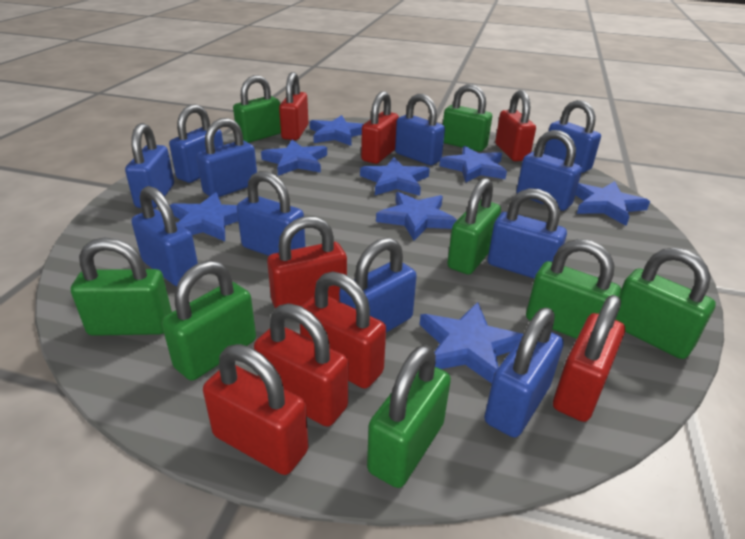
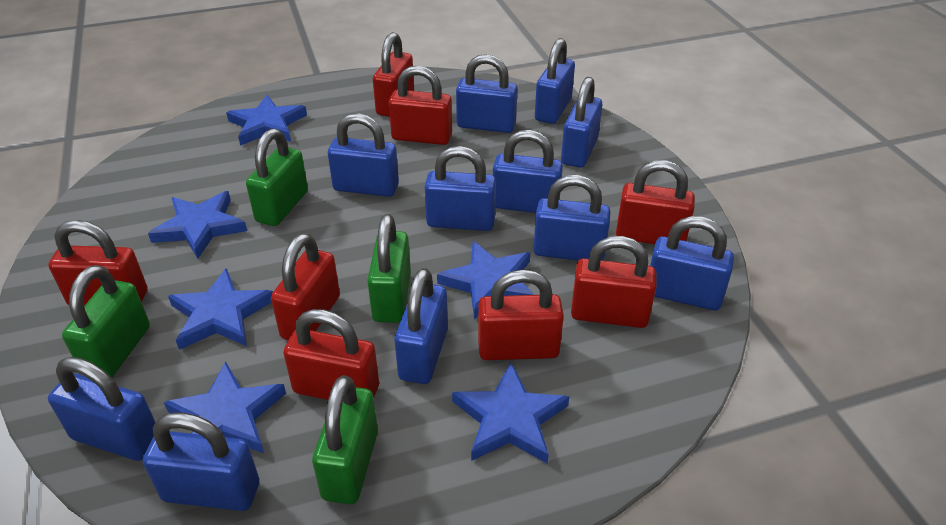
blue star: [170,192,238,241] [261,140,327,176] [310,115,363,146] [360,157,430,196] [376,192,457,241] [420,302,523,384] [440,146,507,183] [575,181,650,226] = 8 -> [148,191,247,259] [164,362,286,453] [168,268,273,350] [226,95,307,146] [437,241,534,319] [452,363,569,464] = 6
green padlock: [71,238,172,336] [162,260,256,381] [233,75,281,143] [367,345,451,488] [443,84,492,152] [447,178,501,275] [526,239,621,339] [616,248,716,359] = 8 -> [62,265,150,378] [246,129,308,226] [312,375,378,504] [367,214,411,323] = 4

